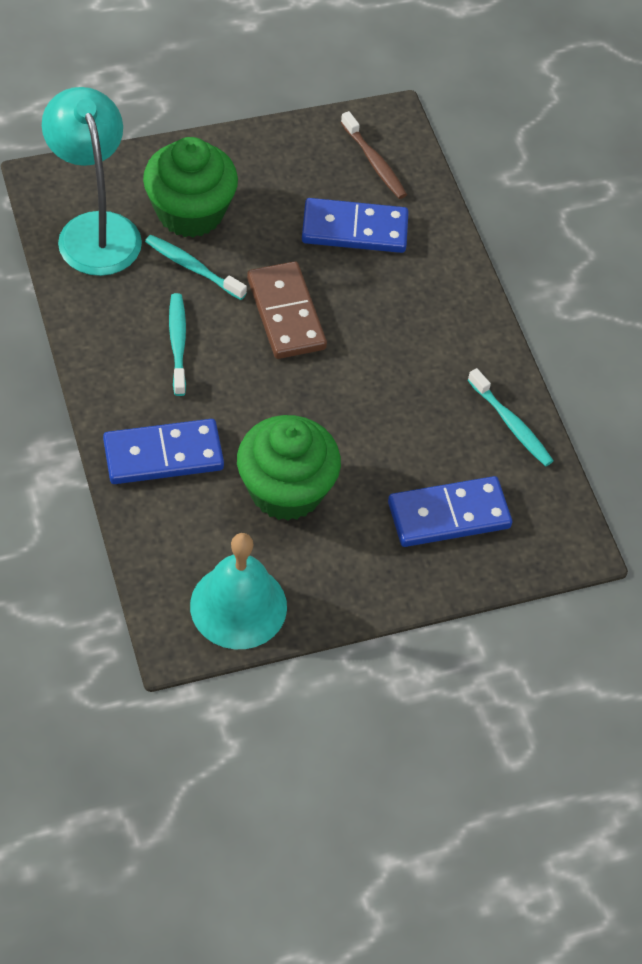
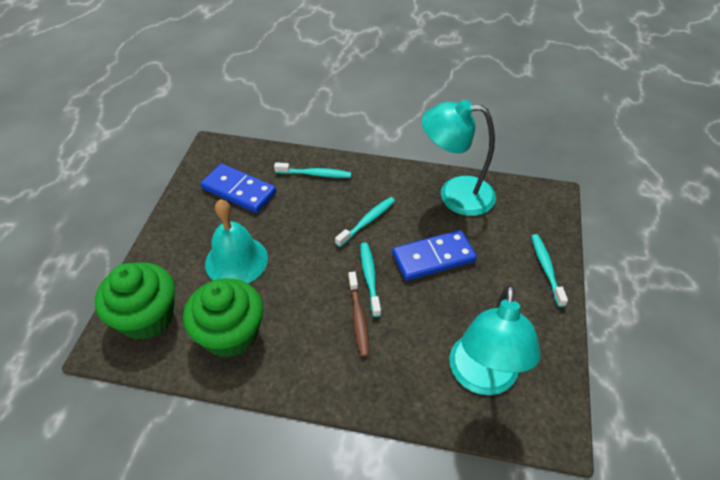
blue domino: [103,419,224,484] [302,198,409,253] [388,476,512,547] = 3 -> [201,164,276,213] [392,230,477,281] = 2
brown domino: [247,261,327,359] = 1 -> none = 0
turquoise lamp: [42,87,142,276] = 1 -> [422,100,496,216] [449,284,541,395] = 2
turquoise toothbrush: [145,235,247,300] [169,293,186,396] [468,368,553,466] = 3 -> [274,162,351,178] [335,197,395,247] [360,243,381,317] [531,234,568,307] = 4

